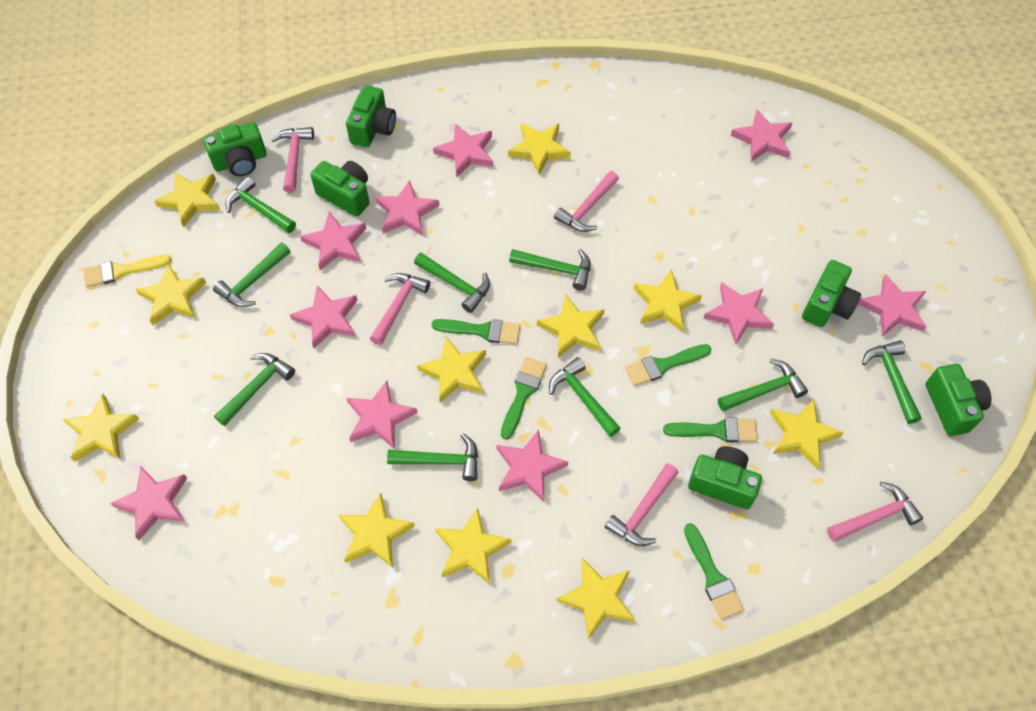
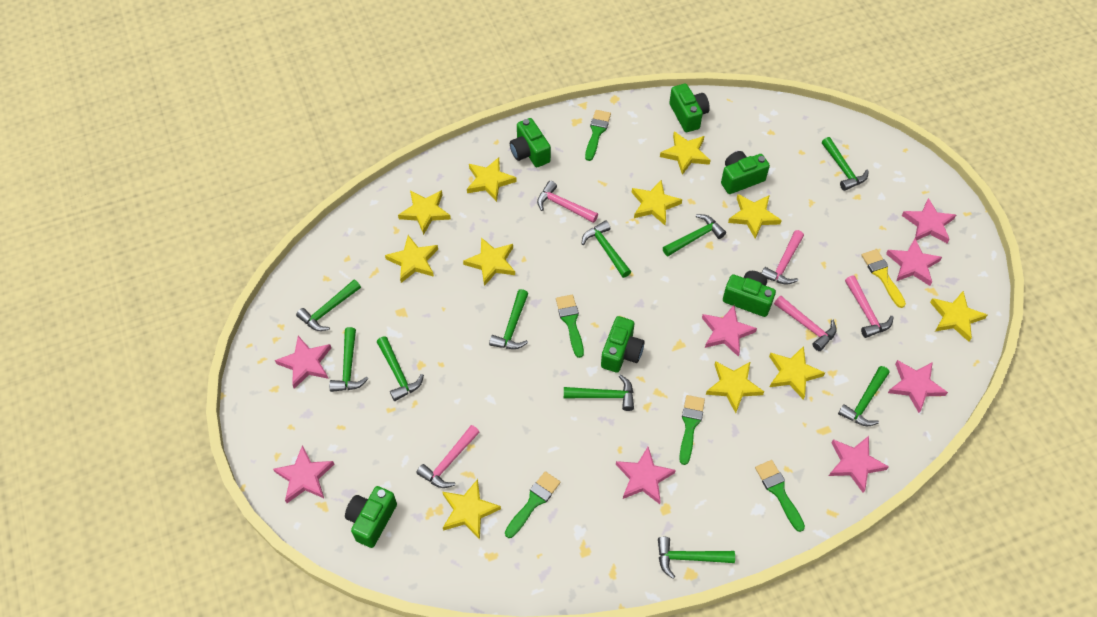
green hammer: [213,242,290,307] [214,353,295,426] [225,176,296,233] [387,433,478,481] [414,253,490,313] [509,249,591,291] [549,357,621,437] [718,359,808,411] [862,341,922,424] = 9 -> [296,280,361,331] [329,327,368,392] [377,336,424,401] [489,289,528,349] [564,374,634,411] [582,220,631,278] [658,537,735,579] [663,214,726,256] [822,137,869,191] [838,366,889,426] = 10
pink star: [110,466,187,540] [290,286,358,349] [300,212,366,270] [346,381,417,449] [375,180,440,236] [433,123,493,177] [496,430,568,502] [703,282,774,345] [731,110,792,162] [858,275,927,336] = 10 -> [273,445,334,503] [275,336,331,389] [616,447,676,504] [702,305,757,357] [829,436,889,493] [886,238,942,286] [888,360,948,413] [902,198,956,243] = 8

